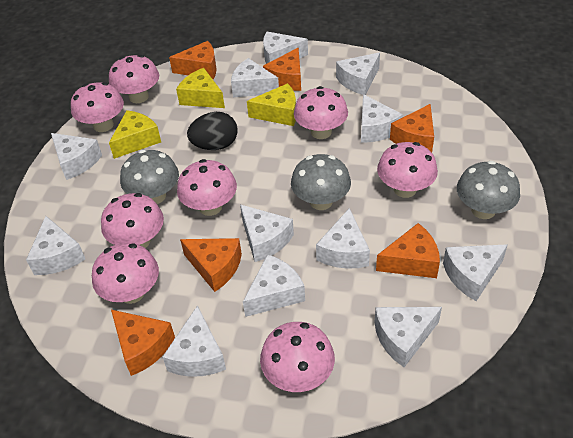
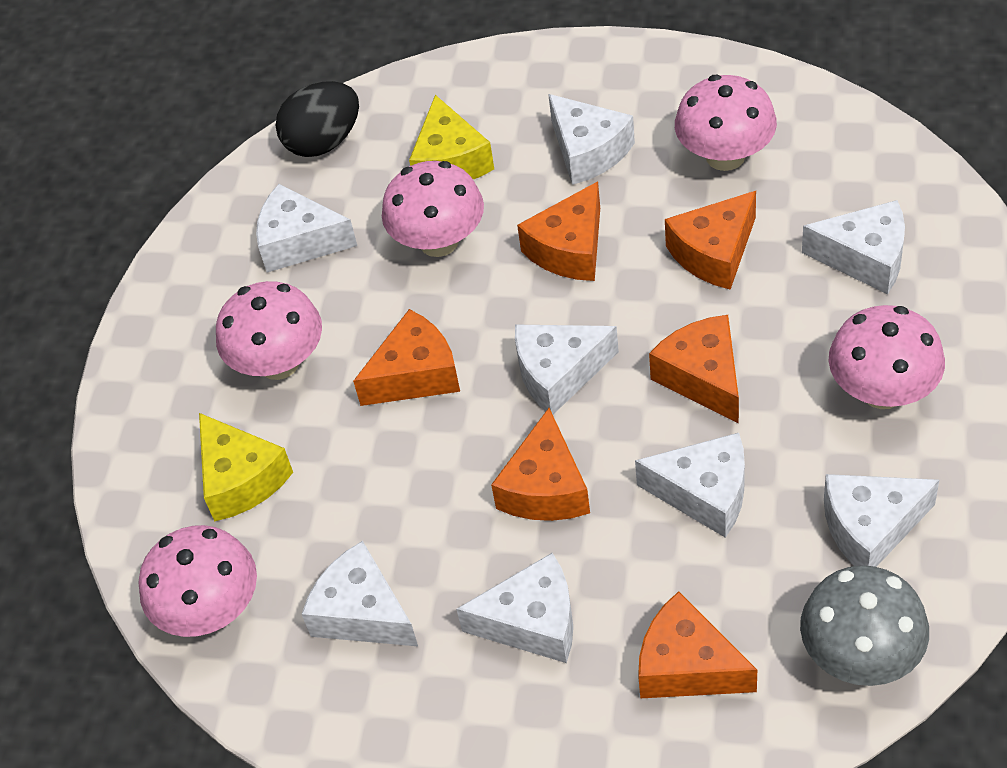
grey mushroom: [120,150,179,204] [291,154,351,210] [457,161,520,219] = 3 -> [800,565,929,686] = 1
pink mushroom: [71,82,124,132] [92,243,159,304] [101,193,164,248] [109,55,159,103] [177,159,237,216] [260,322,335,392] [294,86,348,139] [377,142,438,198] = 8 -> [139,525,257,637] [216,281,322,380] [382,161,484,257] [675,75,777,171] [829,305,945,409] = 5
white cheese: [26,216,85,275] [51,133,102,180] [163,305,226,377] [231,58,279,97] [240,204,294,262] [243,254,305,317] [263,32,308,64] [316,208,370,269] [336,53,380,95] [361,94,403,143] [374,307,442,367] [443,244,508,301] = 12 -> [256,184,357,272] [302,541,418,646] [456,553,573,663] [515,325,619,414] [548,94,635,185] [635,433,745,538] [802,200,905,294] [824,474,939,567] = 8
yellow cheese: [109,110,161,159] [176,68,225,108] [247,83,296,126] = 3 -> [199,413,293,522] [409,95,494,179] = 2

